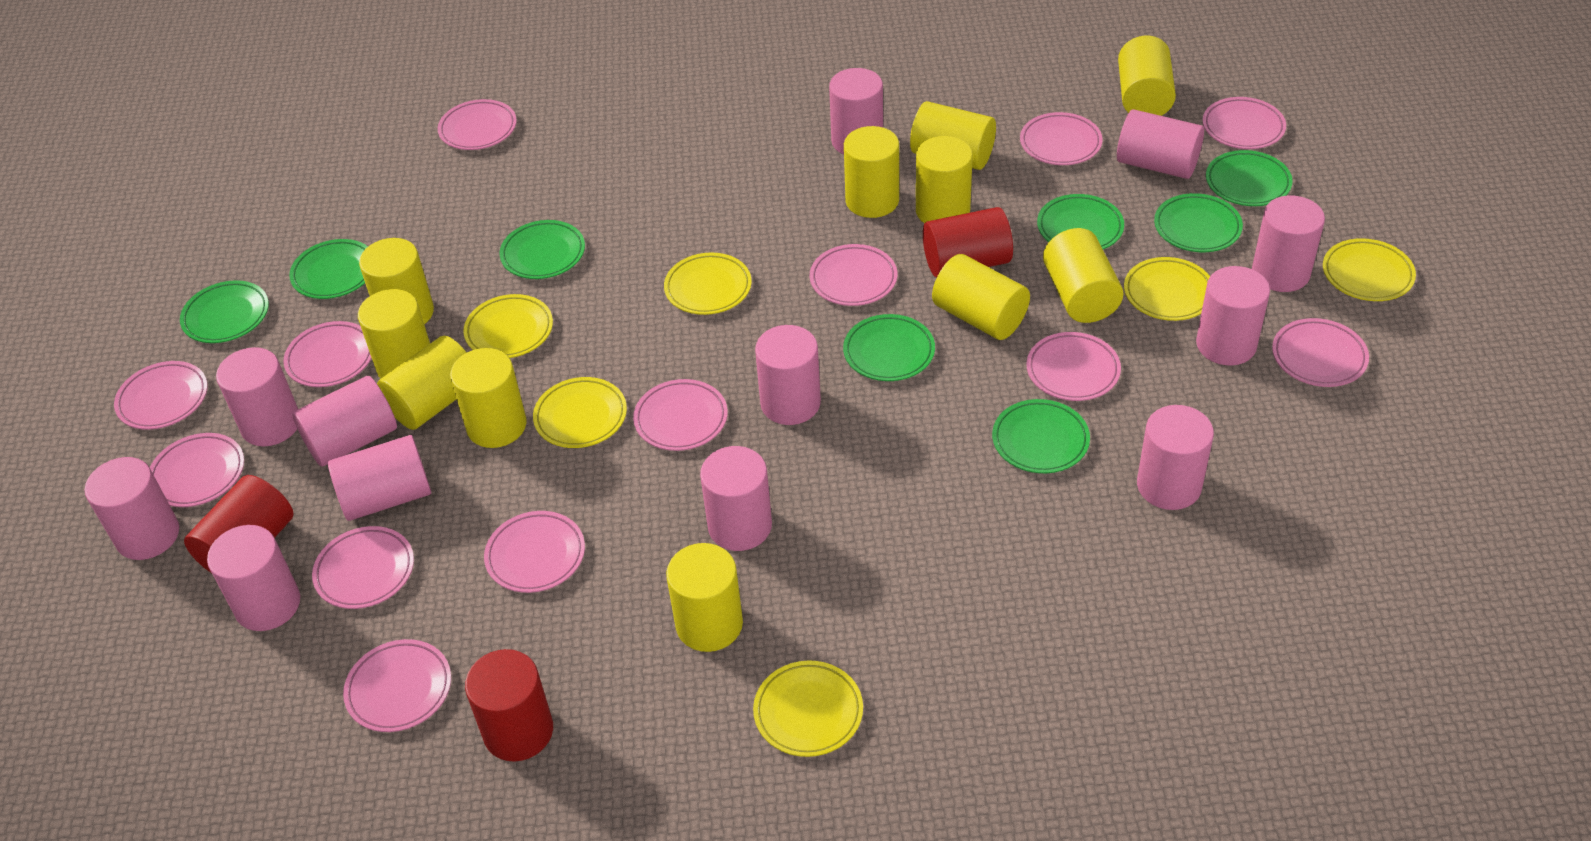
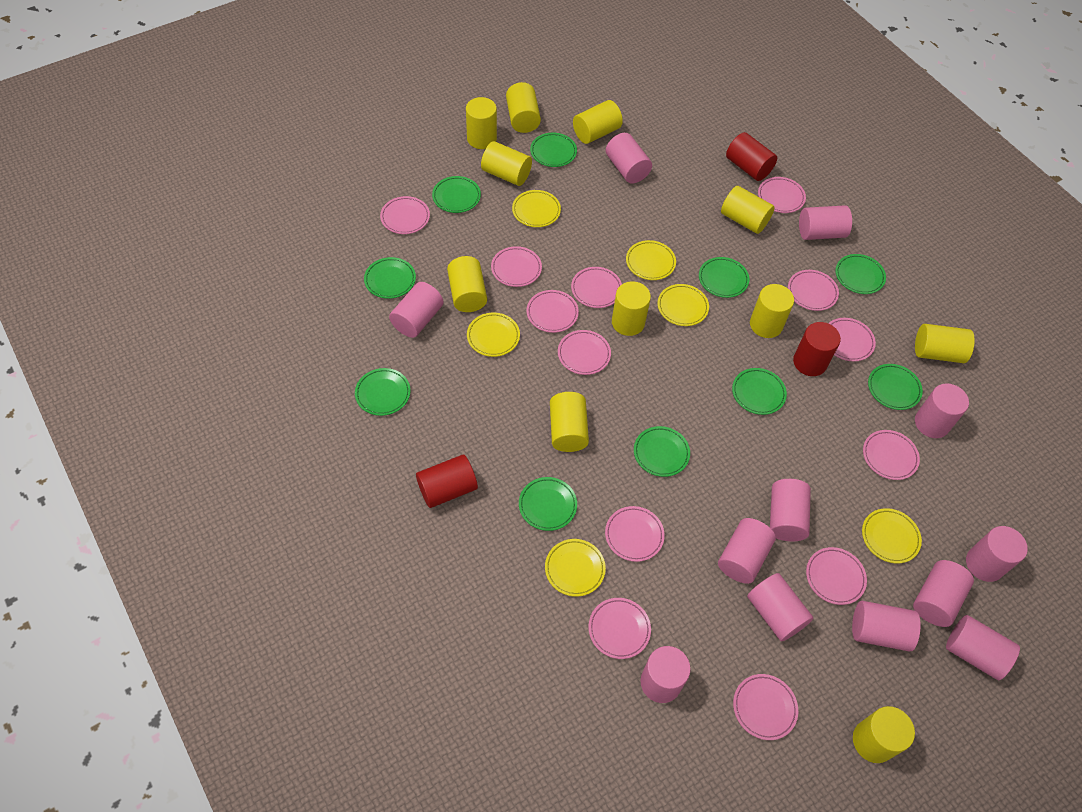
green plate: [180,280,269,343] [289,239,368,299] [499,220,585,279] [843,314,935,381] [992,399,1090,473] [1037,194,1124,249] [1154,193,1243,252] [1206,150,1293,206] = 8 -> [355,368,411,416] [364,257,416,299] [432,176,481,213] [519,477,577,531] [530,133,577,167] [634,426,690,477] [699,257,749,298] [732,368,787,415] [835,254,886,294] [868,364,923,410] = 10

